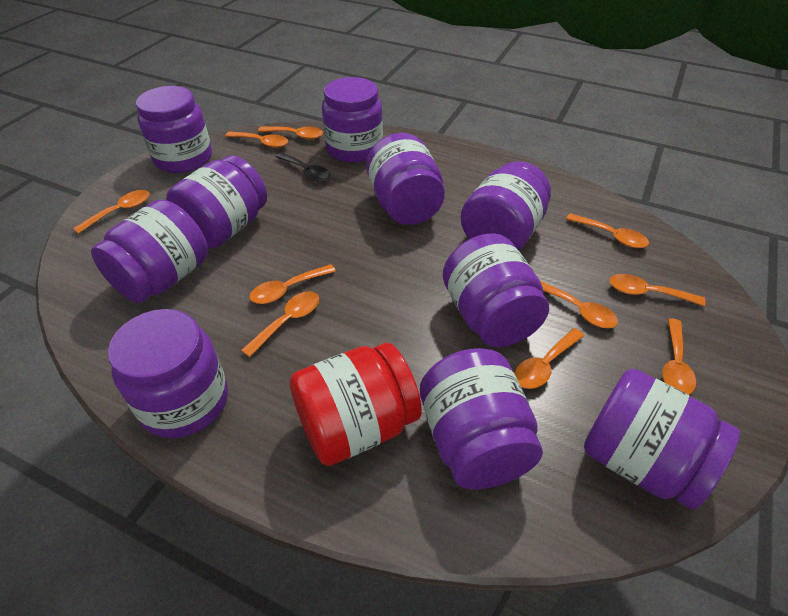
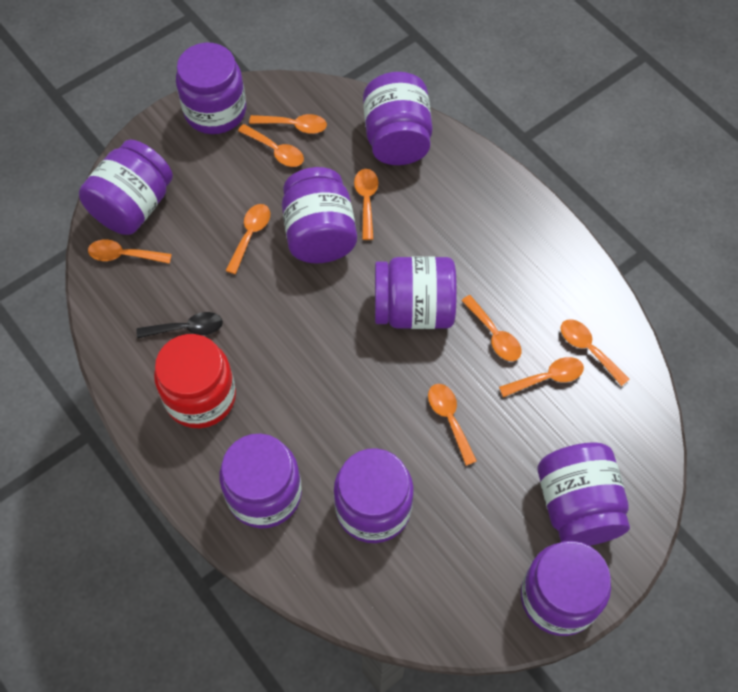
orange spoon: [73,190,150,234] [225,131,288,148] [241,291,319,357] [249,264,336,304] [258,127,323,140] [515,328,584,389] [540,281,618,328] [566,213,649,248] [609,274,705,306] [662,319,696,395] = 10 -> [88,240,172,264] [225,204,270,274] [238,124,304,167] [249,114,327,134] [354,169,378,240] [428,384,477,466] [461,295,521,361] [499,357,584,397] [561,319,629,386] = 9
purple jar: [91,199,208,303] [108,309,228,438] [136,86,212,173] [166,156,267,249] [322,77,383,163] [366,133,445,225] [420,348,543,489] [443,233,549,347] [461,161,551,251] [584,369,740,510] = 10 -> [79,139,173,235] [176,43,246,134] [219,434,302,528] [282,167,357,263] [334,448,414,543] [363,72,433,165] [375,256,457,329] [521,541,611,636] [538,443,630,546] = 9

